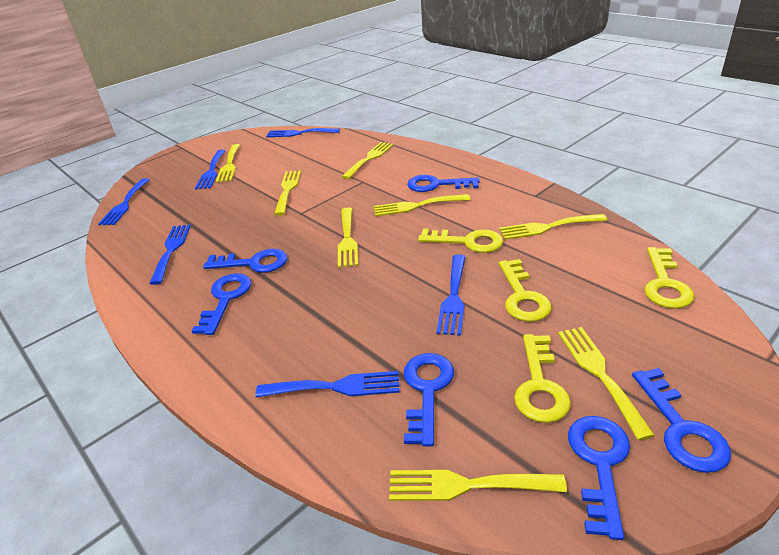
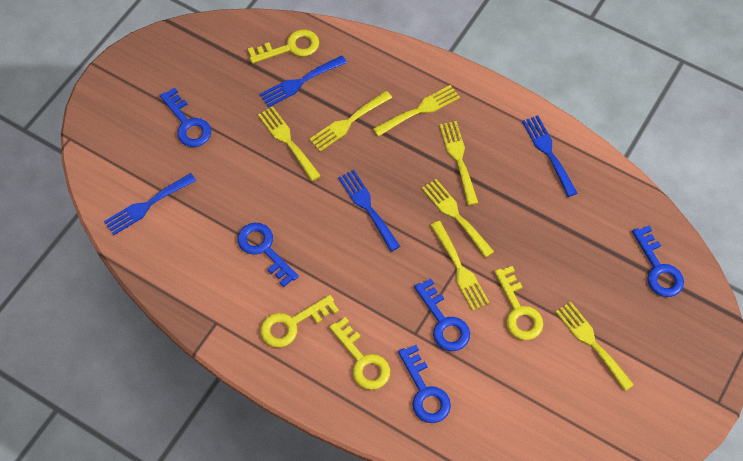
blue fork: [98,178,149,225] [149,224,191,285] [195,149,226,189] [256,371,400,397] [266,128,340,137] [436,254,466,336] = 6 -> [104,173,196,235] [260,56,347,107] [338,170,400,252] [522,115,577,197] = 4
blue key: [192,273,252,335] [203,249,287,273] [404,353,454,446] [407,175,480,192] [568,416,630,540] [632,368,731,473] = 6 -> [160,88,211,147] [238,223,299,287] [398,345,451,423] [414,278,470,351] [632,226,684,297] = 5
yellow fork: [216,144,240,183] [274,170,301,216] [338,207,358,268] [342,142,394,179] [374,194,471,216] [389,470,567,501] [499,214,607,240] [558,327,655,440] = 8 -> [258,106,321,181] [309,91,392,151] [373,85,460,137] [422,179,494,258] [430,221,489,311] [439,121,478,206] [556,302,634,391] = 7

